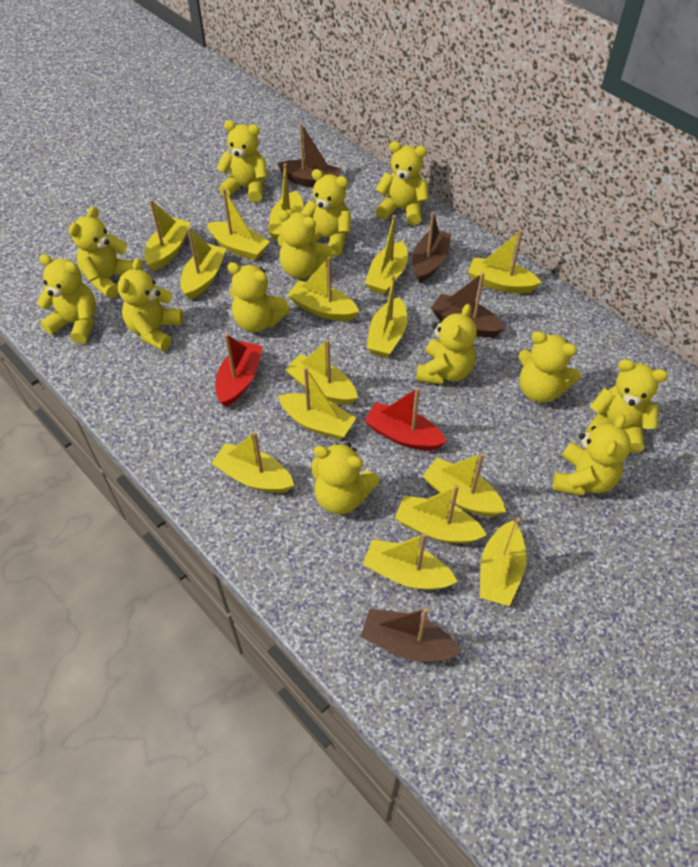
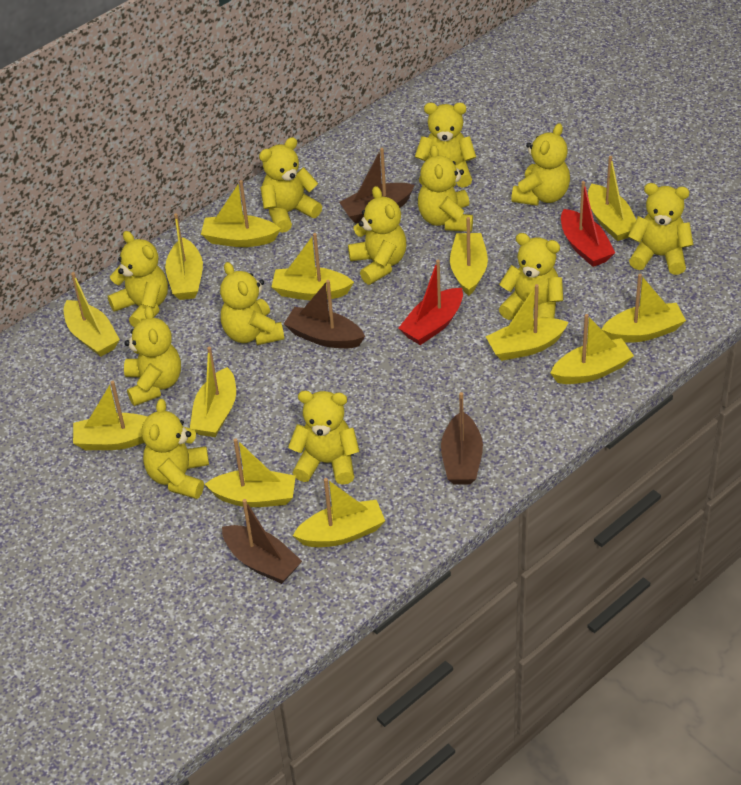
yellow boat: [144,200,191,271] [181,228,226,300] [207,188,270,261] [211,431,294,493] [268,163,304,241] [278,367,356,440] [285,339,358,405] [287,257,359,321] [363,533,458,590] [365,215,408,295] [367,275,408,358] [395,485,486,544] [423,453,506,517] [468,230,542,293] [480,517,527,606] = 15 -> [64,272,120,357] [73,381,148,450] [165,213,203,300] [190,347,236,437] [201,180,280,247] [205,438,296,507] [272,233,354,300] [293,478,385,547] [450,217,488,296] [485,284,569,361] [550,314,634,384] [588,156,636,241] [602,274,686,343] = 13
yellow teddy bear: [37,254,96,344] [69,206,134,298] [118,258,183,351] [217,120,268,203] [227,262,290,332] [277,210,333,279] [301,169,351,256] [312,443,380,514] [376,141,429,225] [416,304,477,385] [518,331,581,403] [553,414,631,496] [586,359,668,453] = 13 -> [108,231,168,328] [124,306,181,406] [142,399,209,499] [220,262,284,345] [259,137,322,233] [288,391,360,485] [348,186,406,285] [415,103,476,188] [418,145,473,232] [499,233,563,320] [511,123,570,206] [628,183,693,275] = 12

